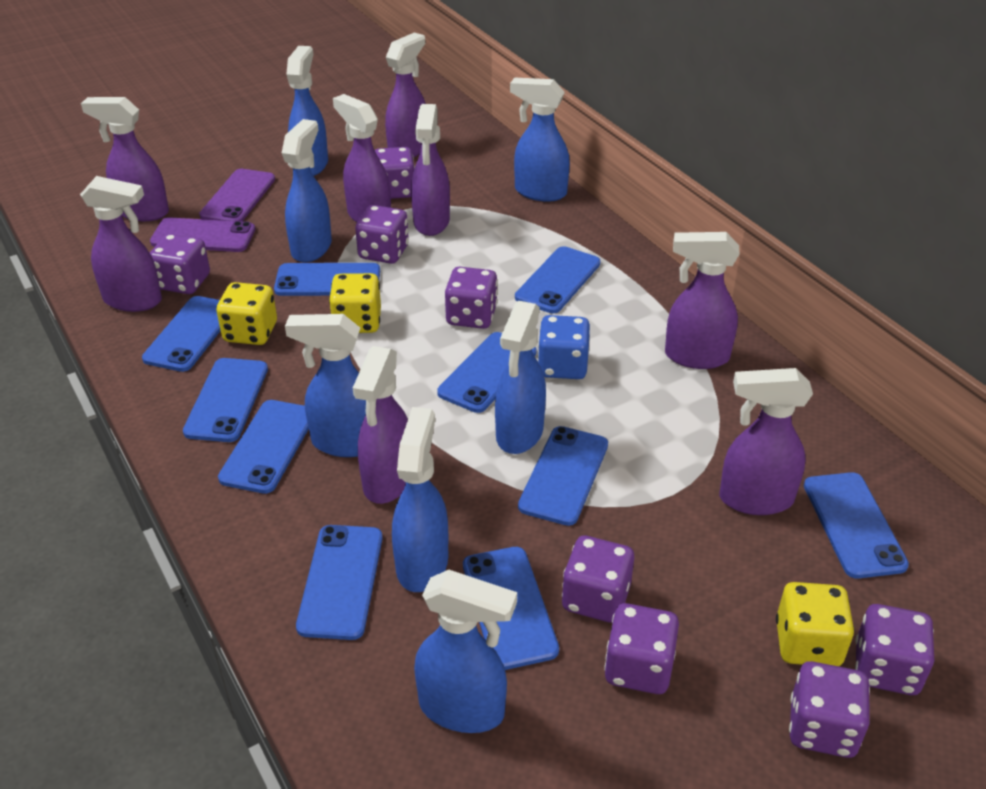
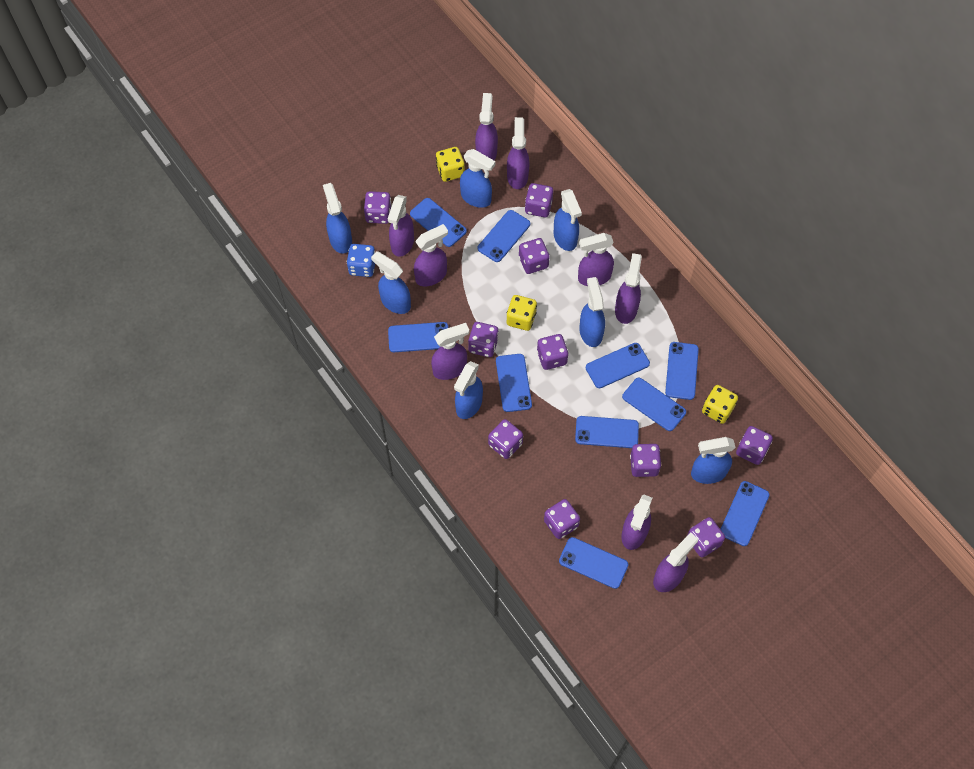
purple dice: [150,234,210,294] [355,205,409,264] [375,147,415,199] [445,267,498,329] [562,535,634,623] [604,603,679,694] [789,661,870,758] [855,604,934,695] = 8 -> [364,191,392,224] [468,322,499,357] [488,419,523,459] [519,238,549,274] [525,183,553,217] [537,334,568,370] [544,499,580,539] [630,444,661,477] [687,517,725,557] [736,426,773,465] = 10
purple phone: [150,217,255,252] [199,169,275,221] = 2 -> none = 0
purple spray bottle: [80,176,162,312] [81,97,169,221] [333,94,391,223] [353,346,408,504] [385,33,426,157] [411,104,450,236] [665,232,739,369] [719,368,813,515] = 8 -> [388,195,414,257] [414,224,448,286] [431,323,469,380] [475,93,498,160] [507,117,530,189] [578,233,614,286] [615,253,642,324] [621,495,652,550] [653,532,698,592] = 9

